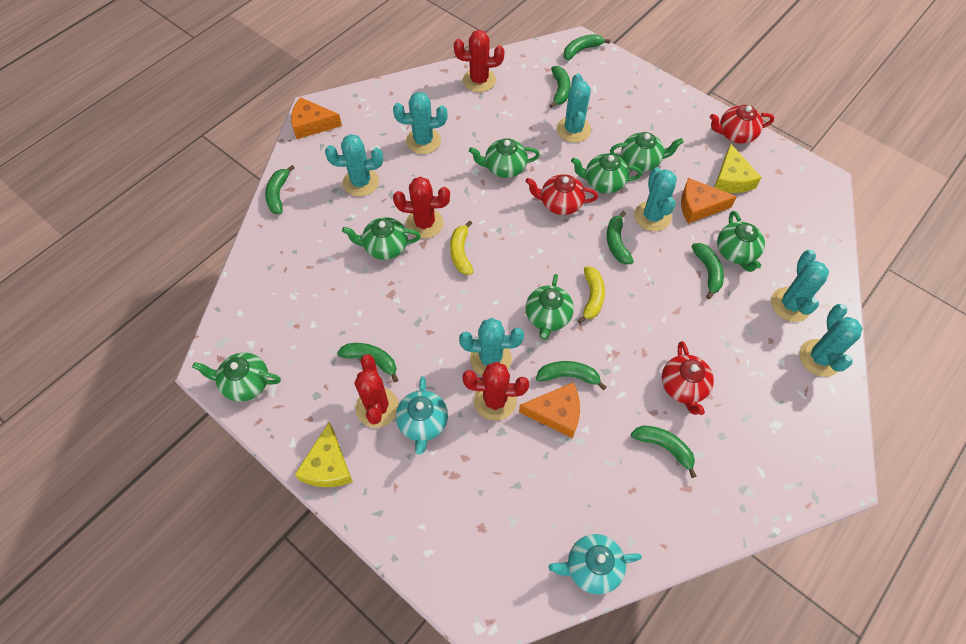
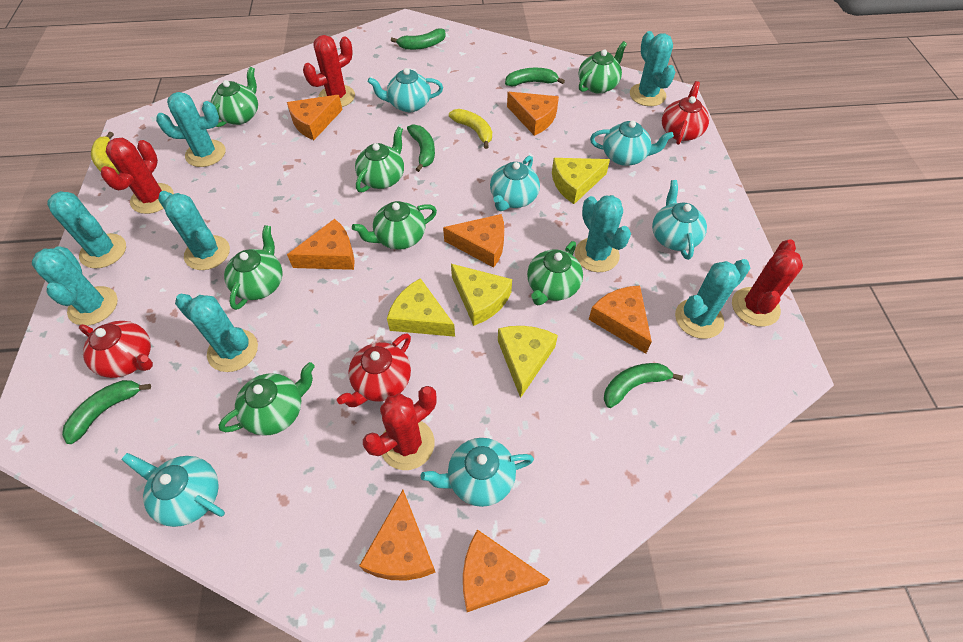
green banana: [265,165,295,214] [337,343,398,382] [536,361,607,390] [549,66,570,108] [563,34,611,60] [607,211,634,264] [631,425,697,478] [691,243,724,299] = 8 -> [62,380,151,444] [391,29,446,50] [407,124,435,172] [505,68,565,86] [604,363,683,408] = 5
orange cheese: [291,97,342,139] [519,382,580,438] [681,178,737,224] = 3 -> [287,95,343,140] [287,219,355,270] [359,490,436,580] [443,214,504,268] [463,530,550,612] [507,92,559,136] [588,286,652,354] = 7
turquoise cactus: [325,134,383,196] [393,92,448,154] [459,318,524,376] [557,74,591,143] [634,167,677,231] [771,250,829,322] [800,304,863,377] = 7 -> [32,246,118,326] [47,191,126,268] [156,92,226,167] [158,191,230,270] [175,294,258,372] [575,195,631,272] [630,31,675,106] [675,259,750,339] = 8
turquoise teapot: [396,376,448,455] [548,534,642,595] = 2 -> [121,453,225,527] [368,68,443,112] [421,438,534,507] [490,155,540,211] [590,120,674,166] [652,180,707,260] = 6
yellow cheese: [295,422,353,487] [714,144,762,193] = 2 -> [387,278,455,337] [451,264,512,326] [498,326,558,398] [552,158,610,204] = 4

